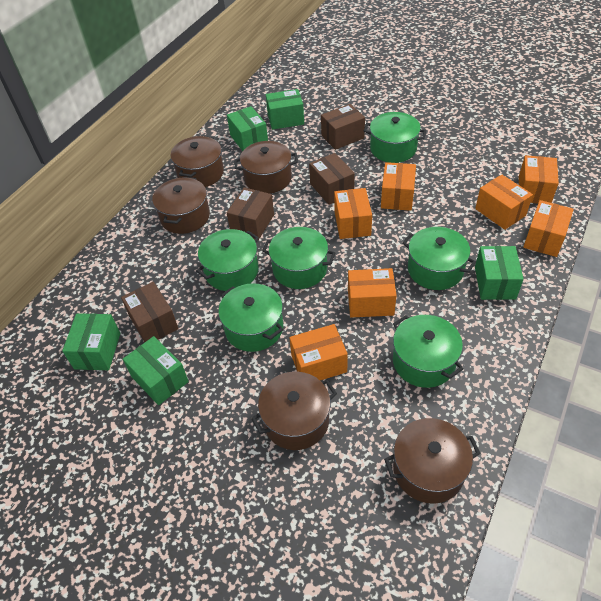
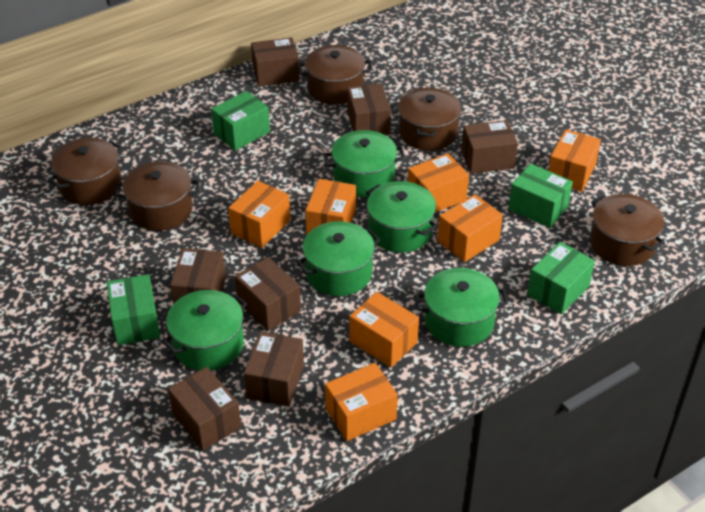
brown box: [121,282,179,342] [227,187,274,240] [309,153,355,205] [321,104,365,150] = 4 -> [168,367,241,450] [170,248,226,304] [235,257,301,331] [244,331,304,407] [251,37,300,87] [347,83,391,135] [461,120,518,174] = 7
green box: [62,313,120,370] [123,336,189,405] [227,106,268,151] [266,89,304,130] [475,246,524,300] = 5 -> [107,274,160,345] [211,91,270,151] [508,164,573,228] [527,242,595,314] = 4
green pot: [196,229,259,291] [218,283,283,352] [262,227,335,289] [364,112,426,163] [393,315,464,388] [402,227,476,290] = 6 -> [162,290,247,371] [296,221,380,296] [324,130,405,197] [366,181,437,252] [415,268,508,347] = 5

